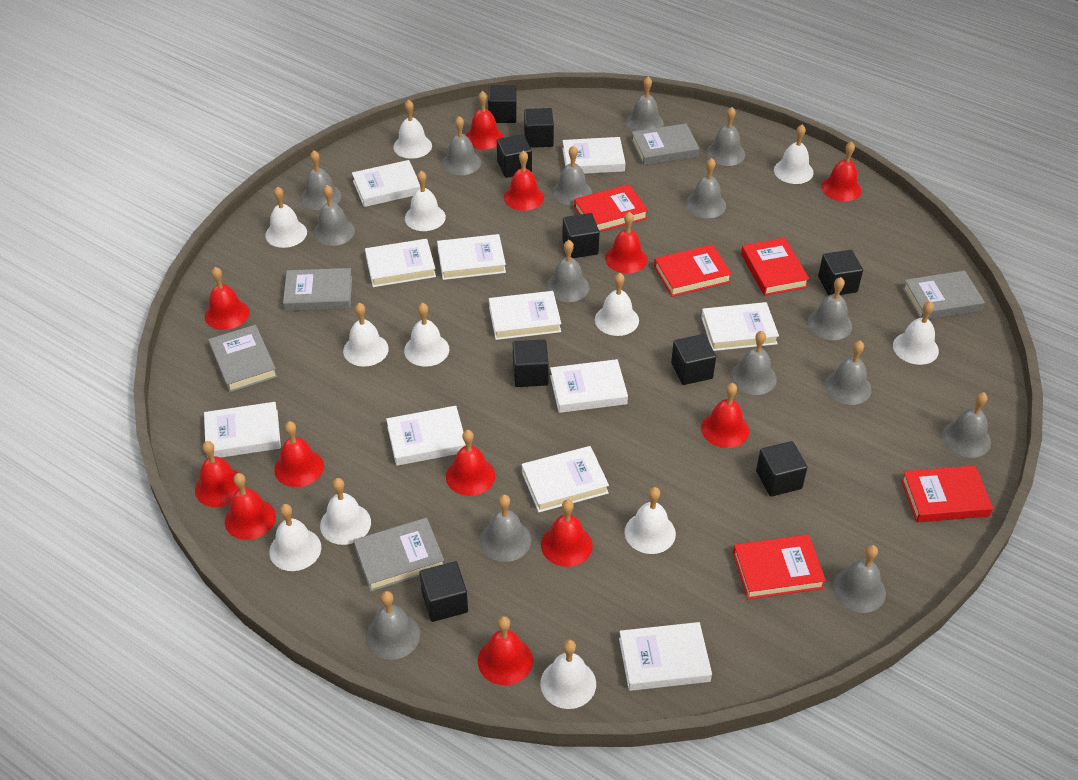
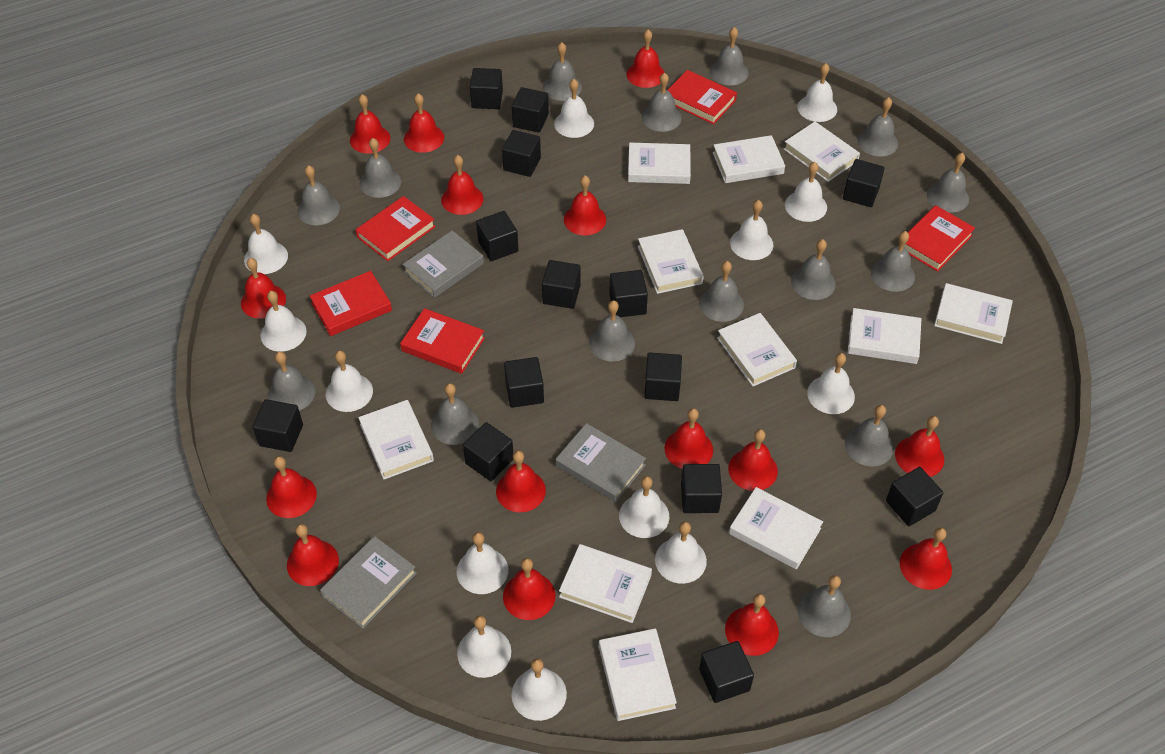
black cube: [420,561,468,622] [488,85,517,123] [497,134,532,178] [513,340,549,387] [524,108,554,148] [562,213,599,258] [671,334,716,385] [756,441,807,497] [818,250,863,296] = 9 -> [252,399,303,452] [463,422,513,481] [470,68,503,109] [476,211,519,261] [502,130,541,177] [504,357,544,408] [512,87,549,133] [542,260,580,309] [609,270,648,317] [644,352,682,401] [681,464,722,513] [699,641,754,703] [843,159,885,207] [886,467,943,526] = 14
grey book: [208,325,277,393] [283,268,352,311] [353,518,444,592] [631,124,700,165] [902,271,985,319] = 5 -> [320,536,417,628] [402,230,484,298] [556,423,646,502] = 3
red bell: [195,441,239,507] [205,267,249,330] [225,473,276,540] [274,421,324,487] [446,430,495,496] [466,91,503,149] [478,616,533,685] [504,150,544,211] [541,499,592,567] [605,212,647,273] [701,383,749,448] [821,141,862,201] = 12 -> [241,258,286,319] [266,456,317,518] [287,524,339,586] [350,94,390,154] [404,93,444,153] [441,155,483,215] [496,451,546,512] [503,558,555,620] [564,175,606,235] [626,30,665,88] [665,408,713,469] [725,593,779,656] [728,429,778,491] [895,416,944,477] [900,528,952,590] = 15
white bell: [265,187,307,248] [269,504,321,571] [320,478,371,545] [343,303,389,367] [393,100,432,159] [404,303,450,367] [405,171,446,231] [540,640,596,709] [595,273,639,336] [625,487,676,554] [774,125,814,184] [893,301,939,365] = 12 -> [244,214,288,274] [260,291,307,352] [326,351,373,412] [457,532,508,594] [457,615,511,678] [511,658,567,721] [554,79,594,138] [619,476,669,538] [655,521,707,584] [730,200,773,260] [785,162,827,222] [797,63,837,122] [807,353,855,414] = 13

